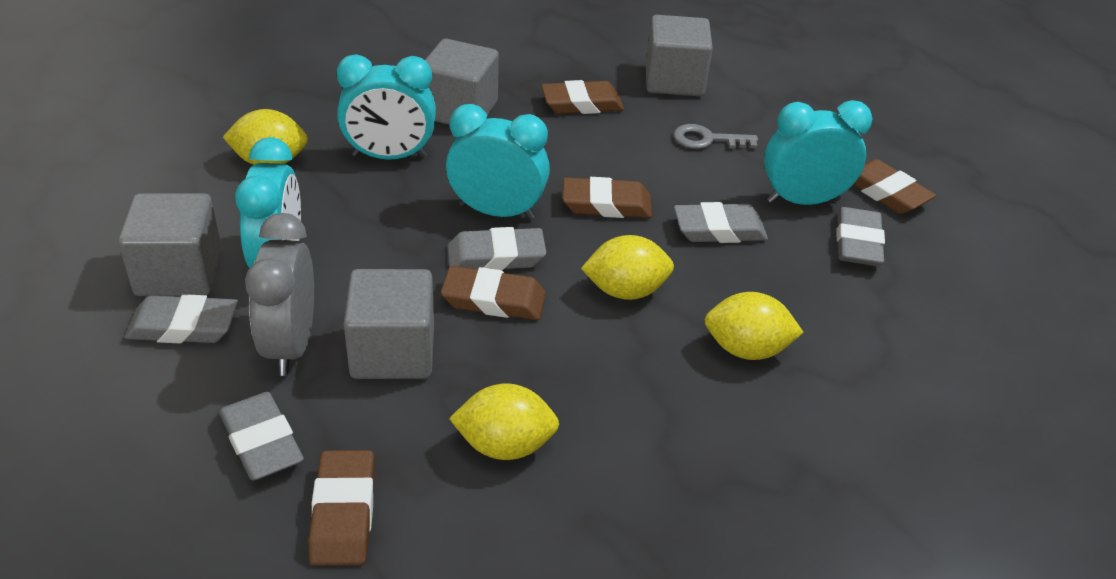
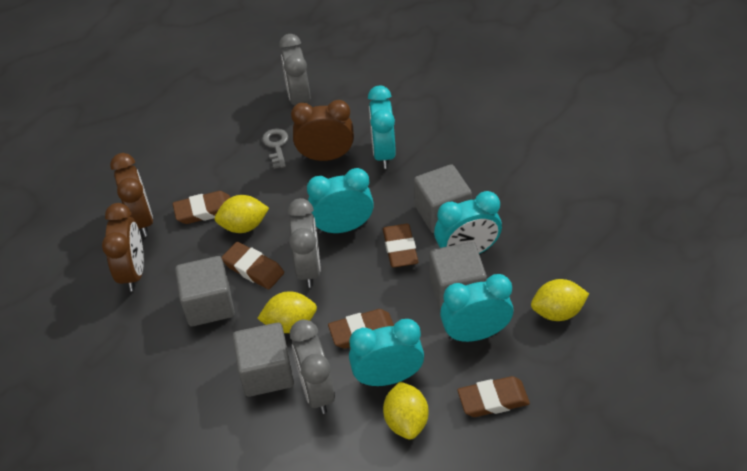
brown clock: none = 0 -> [102,203,144,291] [110,153,153,237] [291,100,354,161] = 3
grey clock: [245,213,314,376] = 1 -> [279,34,310,105] [288,198,321,288] [290,319,335,414] = 3
grey eraser: [125,294,238,343] [219,392,304,480] [447,227,547,270] [674,202,768,243] [837,207,885,266] = 5 -> none = 0
turquoise clock: [235,137,301,268] [337,54,436,160] [446,104,550,220] [764,100,873,205] = 4 -> [307,168,374,234] [349,319,424,386] [368,86,396,169] [434,191,502,254] [440,274,513,342] = 5

